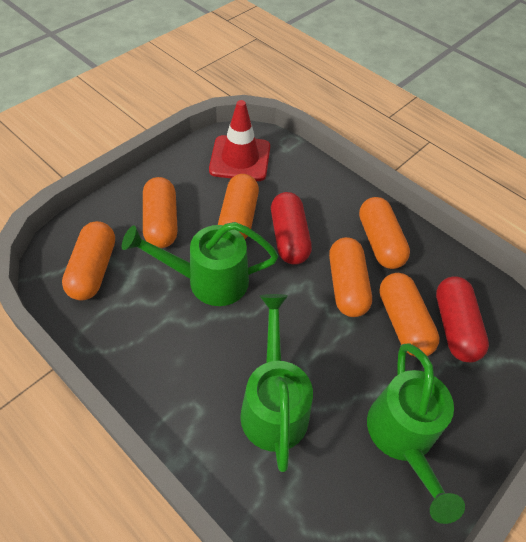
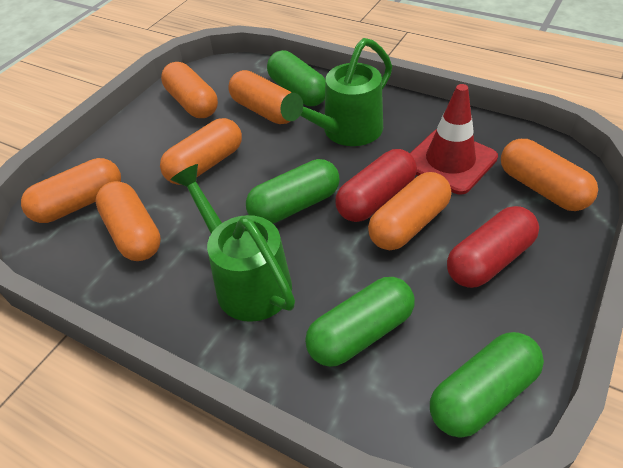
green capsule: none = 0 -> [246,159,340,223] [267,50,326,106] [305,277,415,367] [430,332,544,437] = 4
green watering can: [122,222,278,306] [240,294,313,472] [367,343,465,524] = 3 -> [170,164,295,322] [281,38,392,146] = 2
orange capsule: [62,221,115,300] [143,177,178,248] [218,174,259,239] [329,237,372,317] [359,197,410,269] [379,273,440,356] = 6 -> [21,158,121,223] [95,181,161,261] [160,118,242,185] [161,62,218,118] [228,70,292,124] [368,172,451,250] [501,139,598,211] = 7

